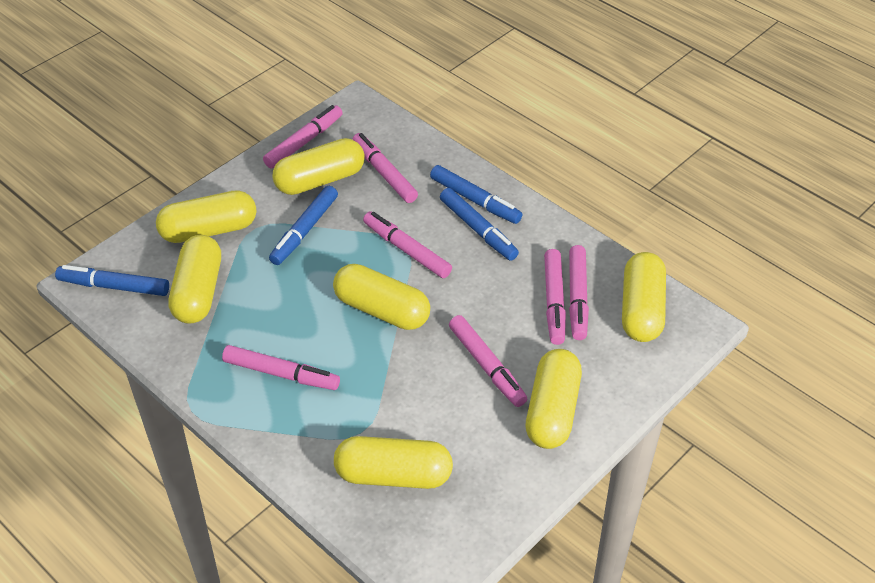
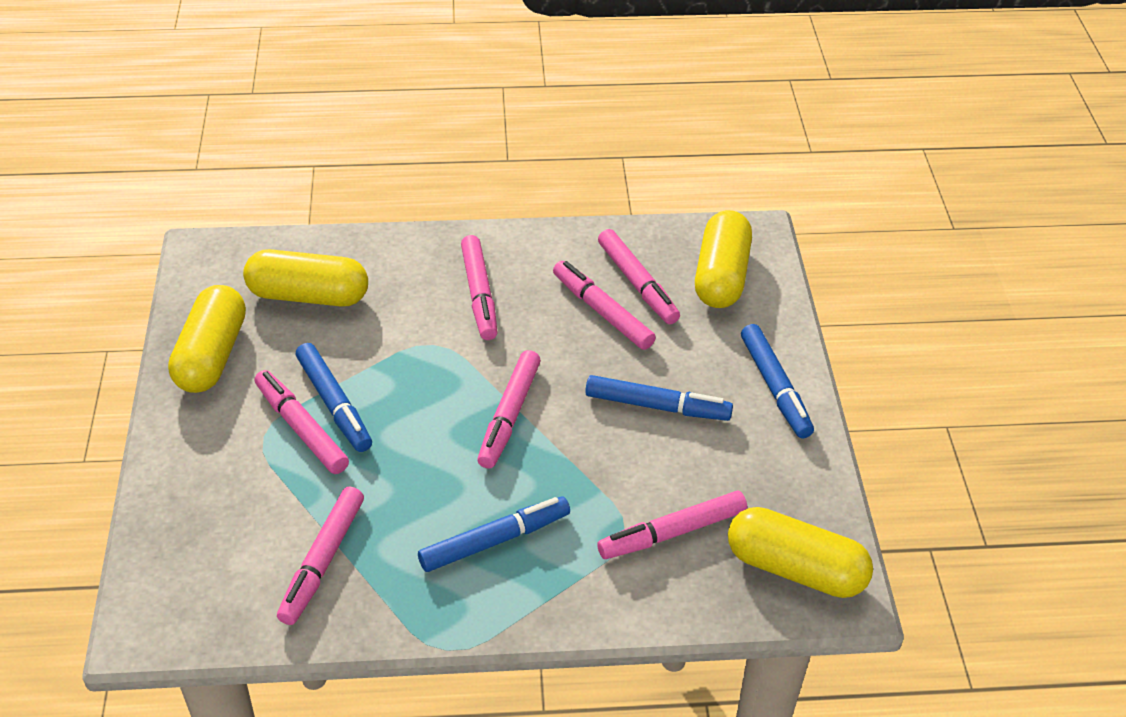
yellow capsule: [156,190,256,243] [168,235,221,324] [272,138,365,195] [333,264,430,330] [334,436,453,489] [526,349,582,449] [622,252,666,342] = 7 -> [168,285,246,393] [243,249,368,306] [695,210,752,308] [728,507,873,598] = 4

